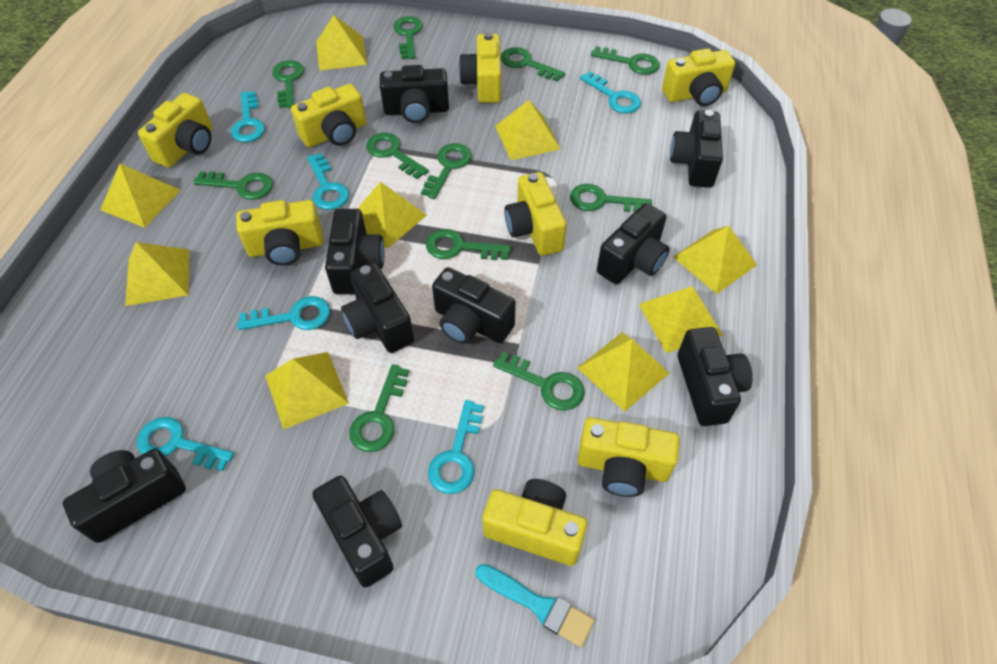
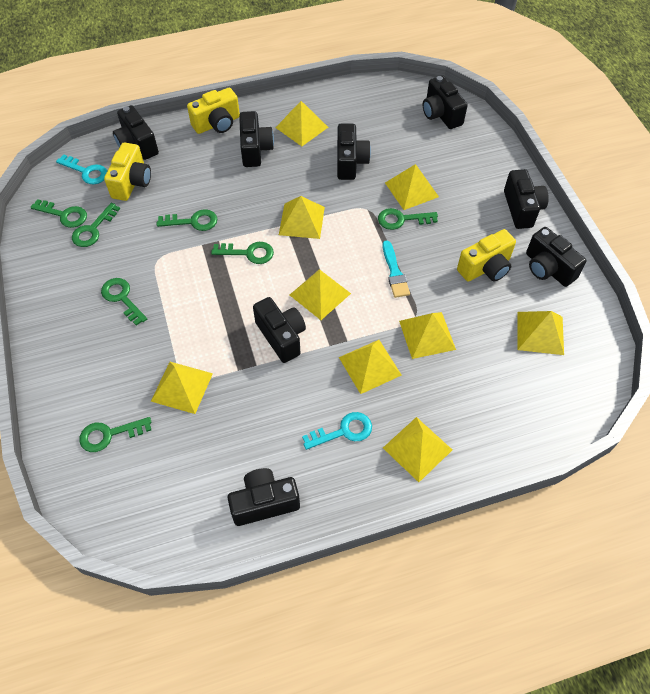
black camera: [63,449,186,543] [312,475,402,587] [325,209,385,294] [341,262,414,353] [380,65,449,123] [432,267,516,344] [597,203,670,284] [670,110,723,188] [678,327,753,426] = 9 -> [113,105,159,160] [228,468,300,526] [239,111,274,167] [253,297,306,363] [337,124,371,180] [423,75,468,129] [504,169,549,229] [526,227,587,287] = 8
green key: [193,171,273,200] [272,60,304,108] [349,364,409,452] [366,133,429,179] [393,16,423,59] [421,143,472,199] [426,229,511,260] [493,352,585,411] [501,47,565,81] [570,184,652,213] [591,46,660,75] = 11 -> [31,199,87,228] [72,203,120,247] [79,417,151,452] [101,278,147,326] [157,209,217,231] [211,242,274,264] [378,208,438,230] = 7
turquoise key: [137,417,234,471] [231,91,265,142] [237,296,330,330] [307,153,349,210] [428,400,483,494] [580,71,641,113] = 6 -> [56,154,107,184] [302,412,372,450] = 2
yellow camera: [138,93,212,168] [236,200,323,266] [291,84,366,147] [459,32,501,103] [483,479,588,566] [504,172,567,256] [578,417,680,497] [662,48,735,106] = 8 -> [104,142,151,201] [187,88,240,134] [457,229,516,282] = 3

